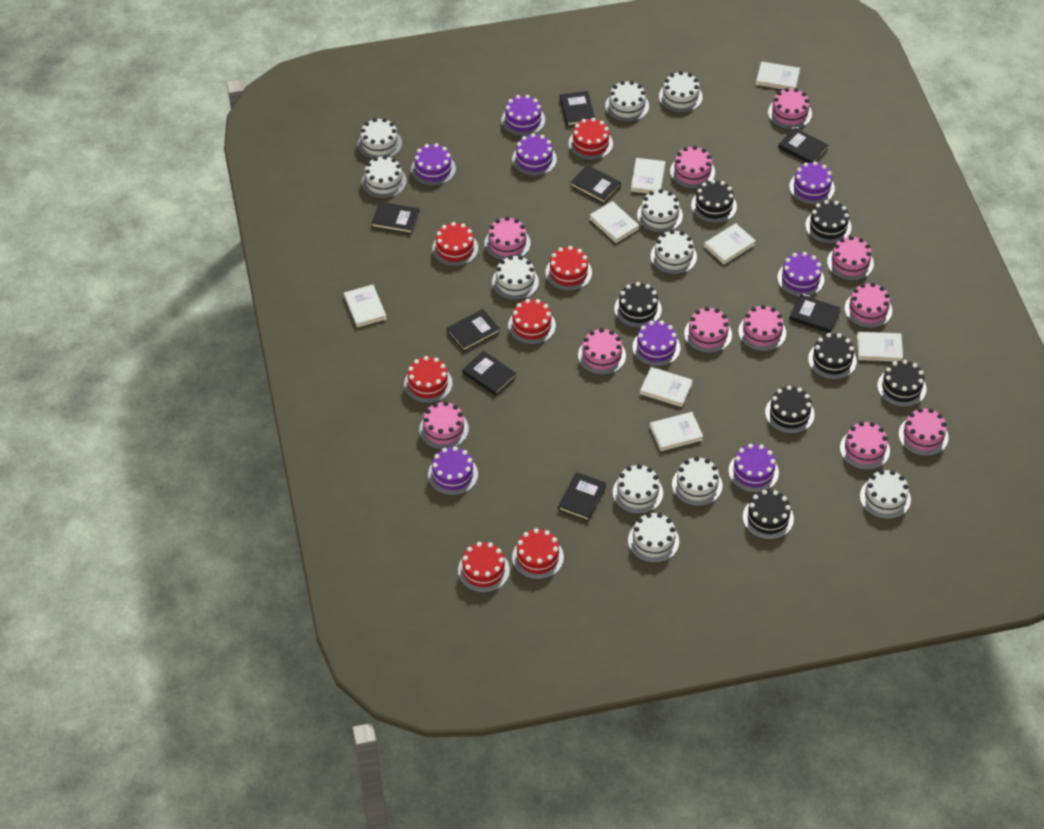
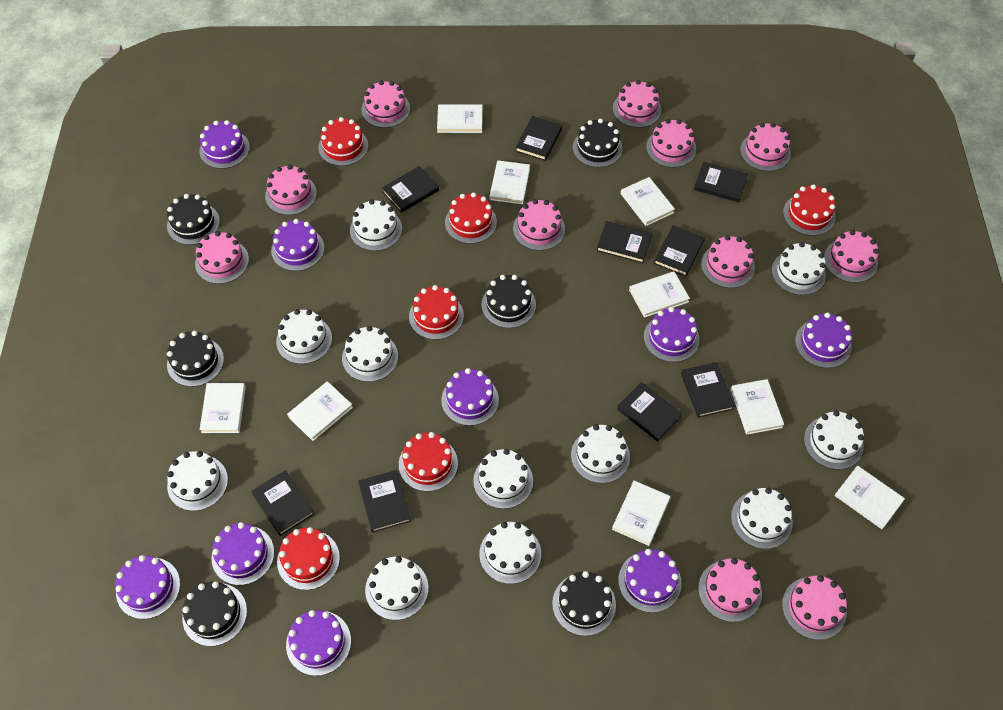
black book: [371,202,419,234] [447,309,500,351] [463,351,516,396] [558,472,606,521] [560,91,595,127] [570,165,621,204] [778,127,828,163] [789,294,841,333] = 8 -> [251,470,314,536] [358,470,411,533] [382,166,439,213] [515,116,562,161] [597,221,653,263] [617,382,682,441] [654,225,705,277] [681,362,735,418] [694,162,748,202] = 9
black cake: [614,282,662,328] [691,180,737,223] [743,490,794,540] [765,386,815,434] [805,200,852,244] [808,333,857,380] [877,360,926,407] = 7 -> [167,194,220,245] [167,331,224,387] [182,581,247,646] [481,275,536,328] [552,571,616,636] [573,119,623,168] = 6
purple cake: [411,143,456,186] [428,446,478,495] [501,95,545,136] [512,133,557,176] [632,320,681,367] [729,444,779,493] [777,252,824,297] [789,161,835,205] = 8 -> [115,555,180,619] [199,120,250,169] [211,522,274,585] [271,219,324,271] [286,610,351,676] [441,368,499,426] [618,549,682,613] [644,307,699,362] [795,313,852,368] = 9
red cake: [404,356,452,403] [432,222,478,266] [458,542,510,593] [508,299,556,345] [512,528,564,579] [545,246,592,291] [569,118,613,160] = 7 -> [277,527,340,590] [318,117,368,166] [399,432,458,492] [409,285,464,340] [445,192,497,244] [783,184,836,236] = 6
white book: [344,285,386,327] [589,201,639,243] [631,158,665,193] [640,367,692,407] [650,412,703,451] [704,223,756,264] [756,61,800,89] [857,332,903,361] = 8 -> [200,383,246,433] [287,381,353,441] [437,104,483,133] [490,160,530,204] [612,481,670,546] [621,177,675,226] [629,271,690,318] [730,379,784,435] [835,465,905,529] = 9

